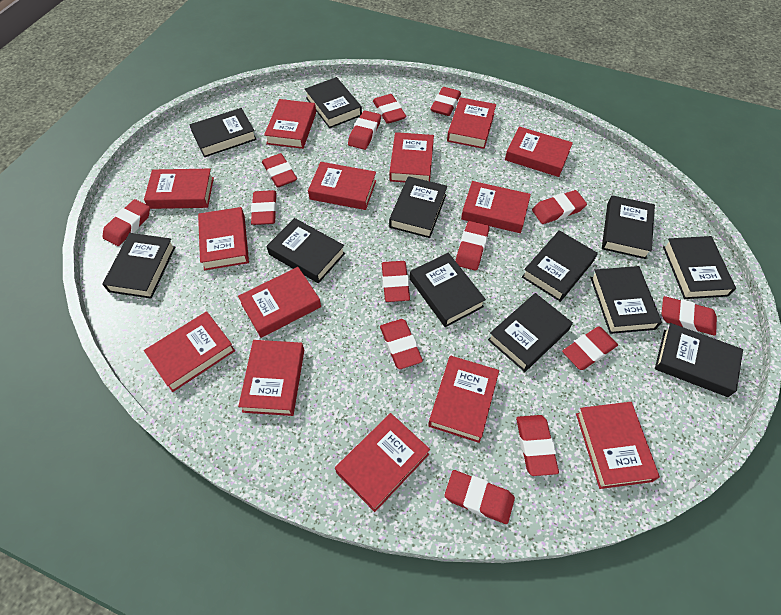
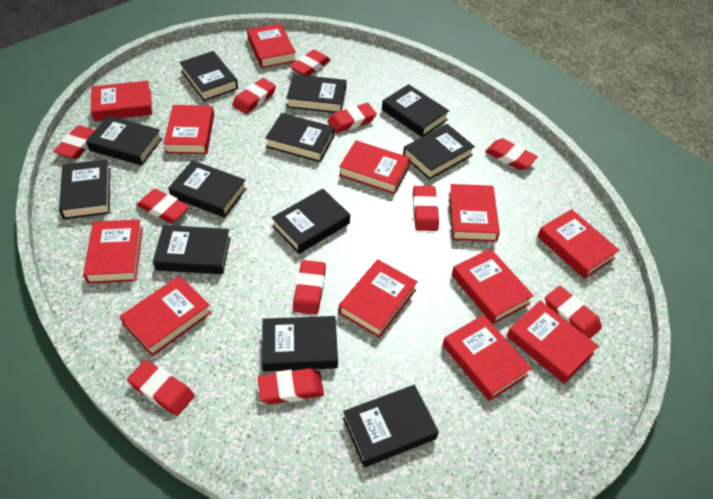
red book: [144,169,214,209] [144,311,235,392] [198,207,249,271] [238,267,321,338] [238,340,304,416] [264,99,316,149] [308,162,376,210] [335,413,430,512] [389,132,434,182] [428,355,499,443] [447,97,496,149] [461,181,531,233] [505,126,573,177] [576,402,660,489] = 14 -> [83,219,143,284] [91,81,152,121] [120,276,211,356] [163,105,214,154] [247,23,296,68] [339,140,410,194] [339,259,418,338] [443,315,532,401] [449,184,500,242] [452,248,534,324] [507,301,599,384] [537,209,620,279] = 12
red eraser: [102,199,150,246] [251,190,277,225] [262,153,297,187] [348,110,381,150] [373,94,406,124] [380,319,423,369] [382,261,410,302] [430,87,461,116] [445,470,515,524] [455,221,490,271] [516,415,559,476] [532,190,587,224] [562,326,618,370] [662,296,717,336] = 14 -> [53,125,95,159] [127,360,195,416] [137,189,190,223] [232,78,276,114] [258,368,324,404] [290,50,331,76] [293,260,326,315] [327,103,377,133] [413,186,439,231] [485,138,538,170] [545,286,602,338] = 11

